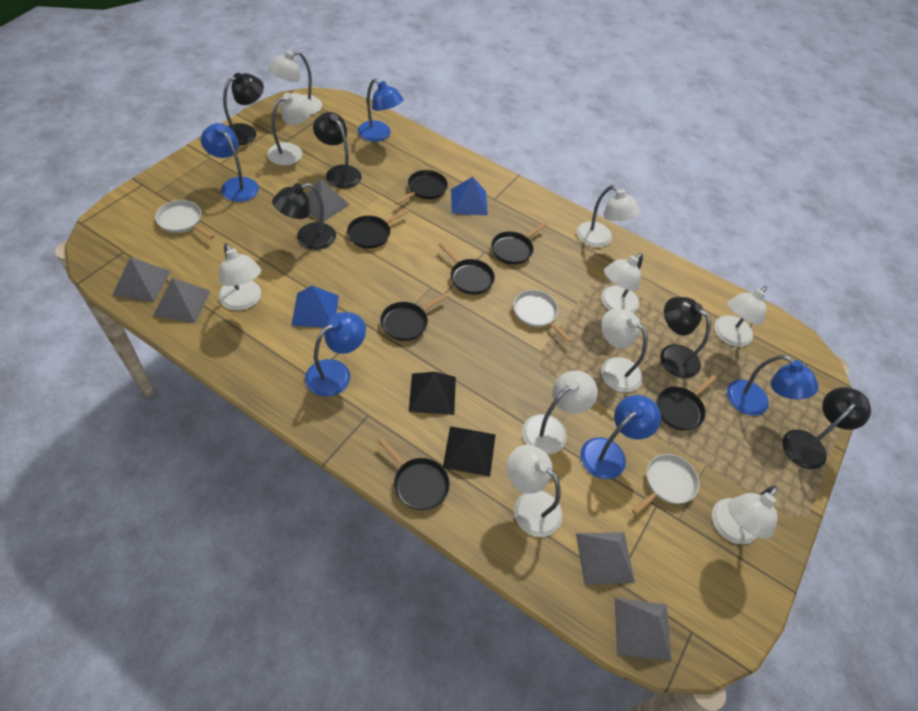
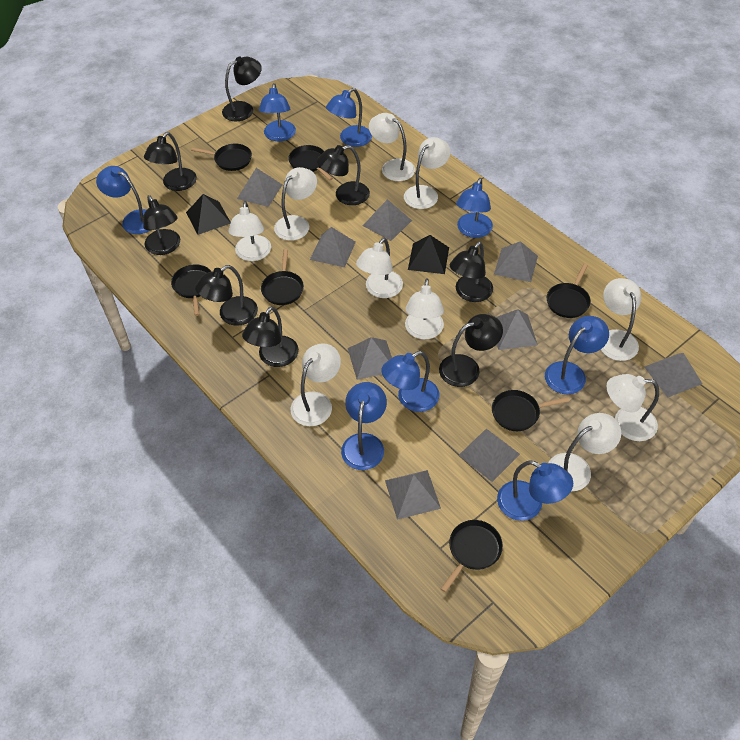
black lamp: [223,73,264,146] [272,183,336,250] [313,112,362,189] [660,297,711,378] [782,387,871,469] = 5 -> [143,195,180,255] [144,132,197,191] [195,265,258,326] [222,56,262,121] [242,306,299,367] [317,145,370,205] [439,314,503,387] [450,241,493,302] = 8
blue lamp: [201,123,259,202] [305,312,366,397] [358,79,404,142] [580,395,661,479] [727,355,819,416] = 5 -> [96,166,151,234] [259,83,296,141] [326,88,372,147] [341,382,387,470] [381,351,440,412] [456,178,493,238] [497,460,573,521] [545,316,609,394] = 8
blue pyramid: [291,286,339,328] [451,177,488,216] = 2 -> none = 0
grey pyramid: [113,257,171,302] [153,278,210,323] [306,178,350,222] [576,532,635,585] [615,598,672,661] = 5 -> [237,168,283,207] [310,227,356,267] [348,337,392,380] [363,199,412,241] [385,470,441,520] [458,429,520,482] [494,241,538,282] [496,309,537,350] [644,353,702,397] = 9
white pan: [155,200,214,239] [513,290,572,343] [632,454,699,515] = 3 -> none = 0

